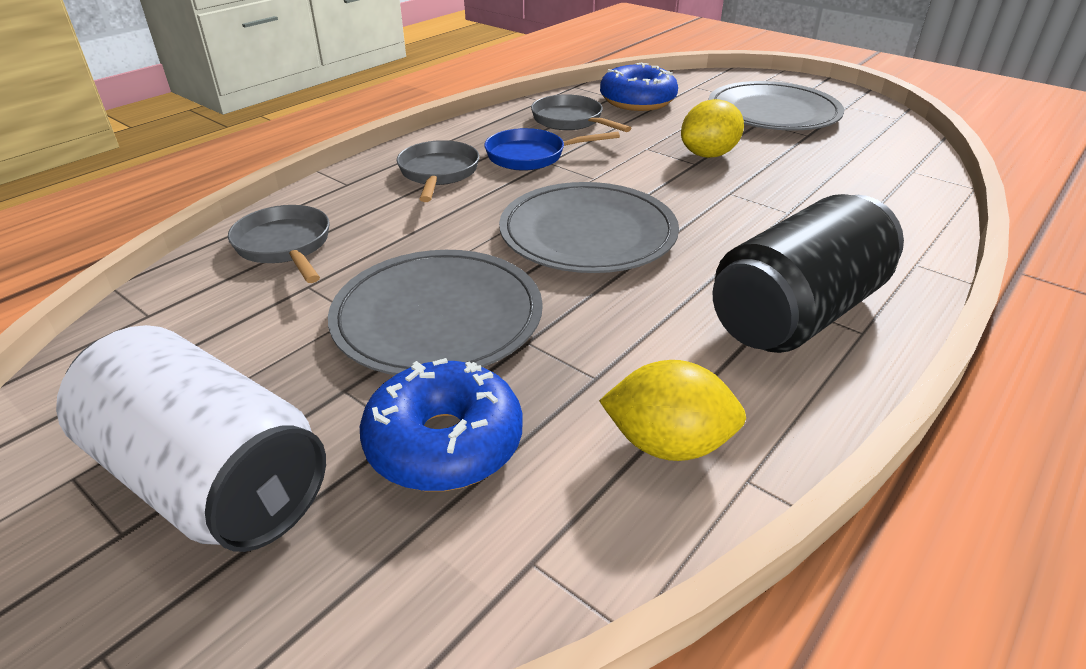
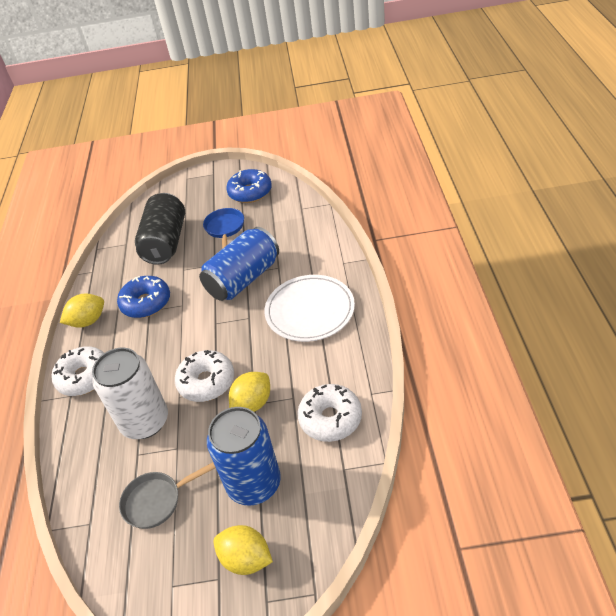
blue can: none = 0 -> [199,227,279,301] [207,407,281,506] = 2
grey pan: [228,205,330,283] [397,140,479,202] [531,94,631,132] = 3 -> [119,462,216,529] = 1
grey plate: [328,250,543,375] [499,182,679,273] [709,81,844,130] = 3 -> none = 0
white donut: none = 0 -> [52,346,104,396] [175,350,234,402] [297,384,362,442] = 3
white plate: none = 0 -> [265,275,355,342] = 1
yellow lemon: [599,360,746,461] [681,99,744,158] = 2 -> [60,293,104,328] [213,525,273,575] [229,372,270,412] = 3

